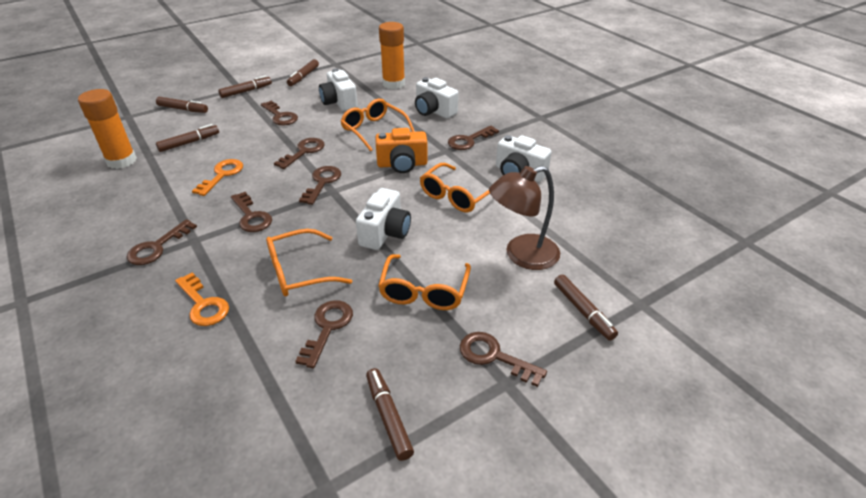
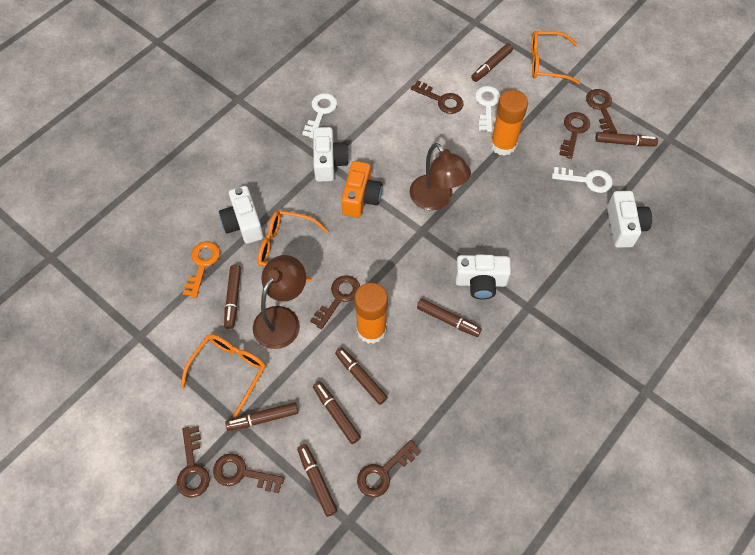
brown key: [127,219,197,265] [231,192,272,232] [261,101,298,126] [274,138,325,169] [295,300,353,368] [299,166,341,205] [448,126,499,150] [460,332,547,387] = 8 -> [177,426,210,498] [213,453,284,493] [310,275,360,330] [357,440,421,497] [411,80,464,114] [559,112,590,159] [586,89,617,133] = 7
brown lamp: [489,166,560,270] = 1 -> [253,255,306,349] [410,143,471,210] = 2
brown marker: [156,97,208,113] [156,124,219,152] [218,75,272,98] [287,59,319,86] [366,368,414,461] [554,275,618,341] = 6 -> [224,265,241,329] [225,402,298,431] [297,444,338,517] [313,381,361,444] [335,347,388,405] [417,299,482,337] [471,43,513,82] [595,132,658,146] = 8
orange glasses: [266,229,352,297] [340,98,415,152] [378,254,471,310] [420,163,490,212] = 4 -> [181,334,266,418] [258,210,328,281] [531,31,580,84] = 3
orange key: [175,273,229,326] [192,159,243,196] = 2 -> [183,241,220,298] = 1
white key: none = 0 -> [302,93,337,138] [475,86,501,132] [552,167,613,193] = 3

